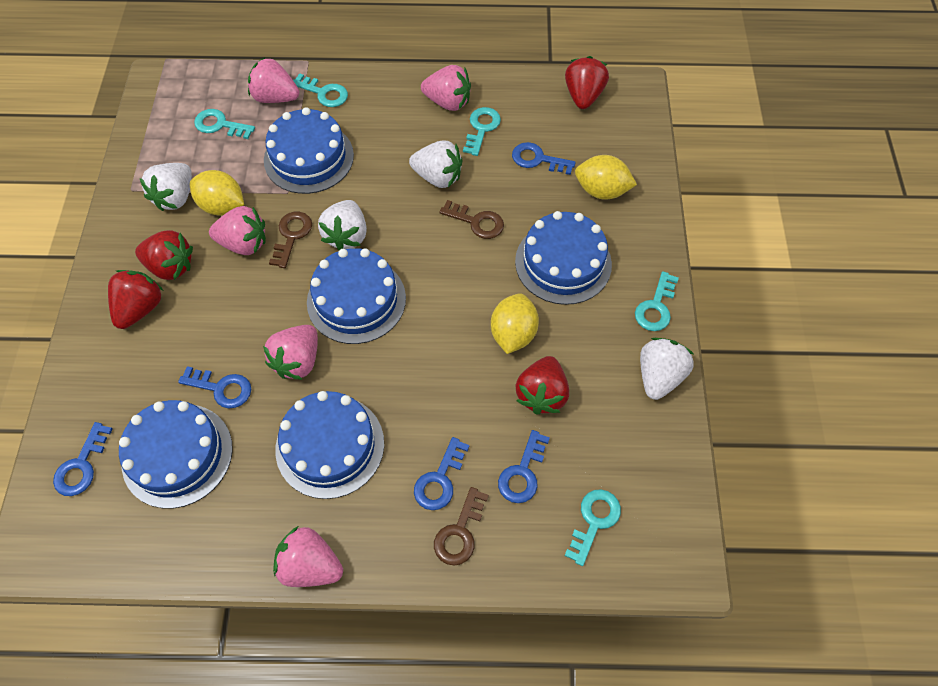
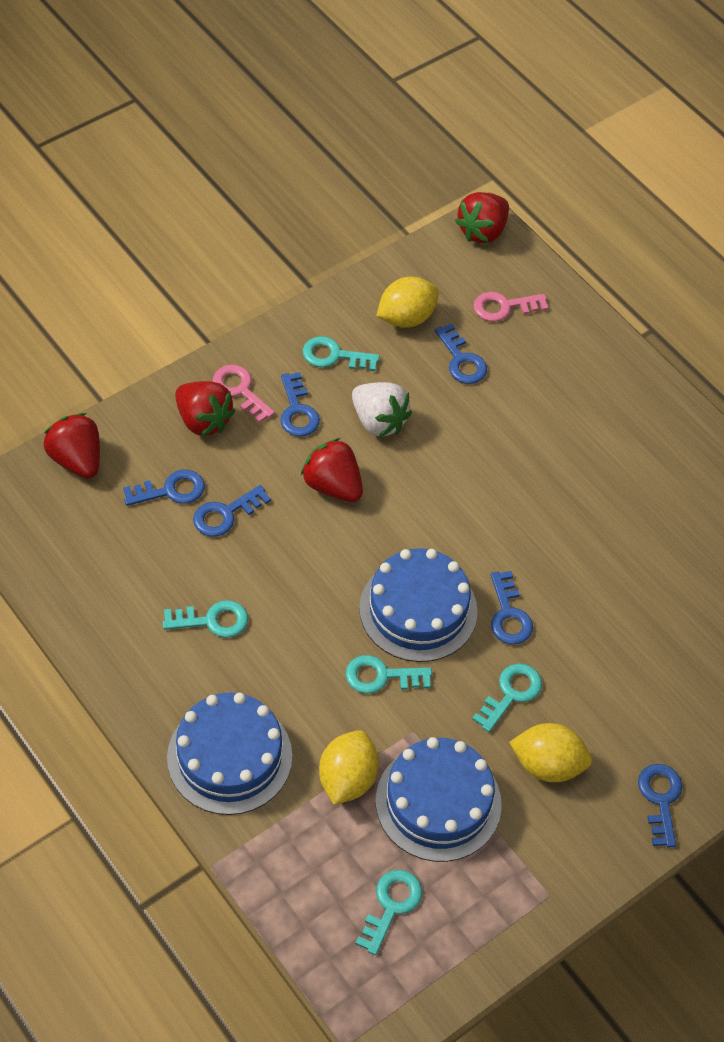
blue cake: [119,400,233,509] [264,107,354,194] [275,391,384,499] [307,248,406,344] [515,211,612,305] = 5 -> [167,692,292,815] [359,548,478,662] [376,737,502,862] = 3
blue key: [53,422,113,496] [178,366,251,408] [414,437,470,510] [498,430,550,503] [512,142,576,175] = 5 -> [123,469,205,506] [193,485,271,537] [280,372,320,437] [435,323,487,384] [491,571,533,644] [638,764,682,848] = 6
brown key: [269,212,312,268] [434,487,489,566] [439,200,504,239] = 3 -> none = 0
pink key: none = 0 -> [213,365,275,423] [473,292,548,322] = 2
pink strawberry: [209,206,266,255] [248,57,299,103] [263,325,318,380] [273,526,343,587] [421,65,471,111] = 5 -> none = 0
white strawberry: [140,163,192,211] [318,200,367,250] [409,141,462,188] [640,338,693,400] = 4 -> [352,382,412,437] = 1

